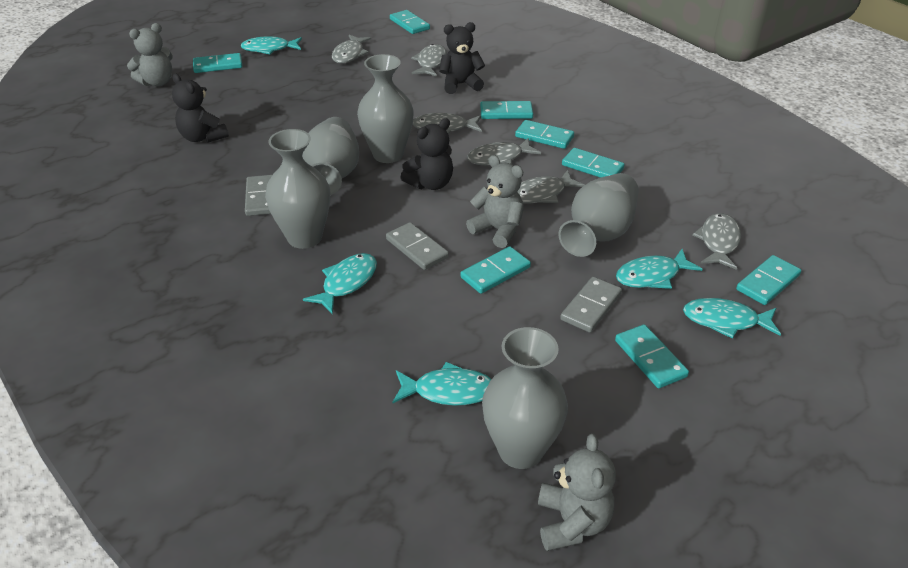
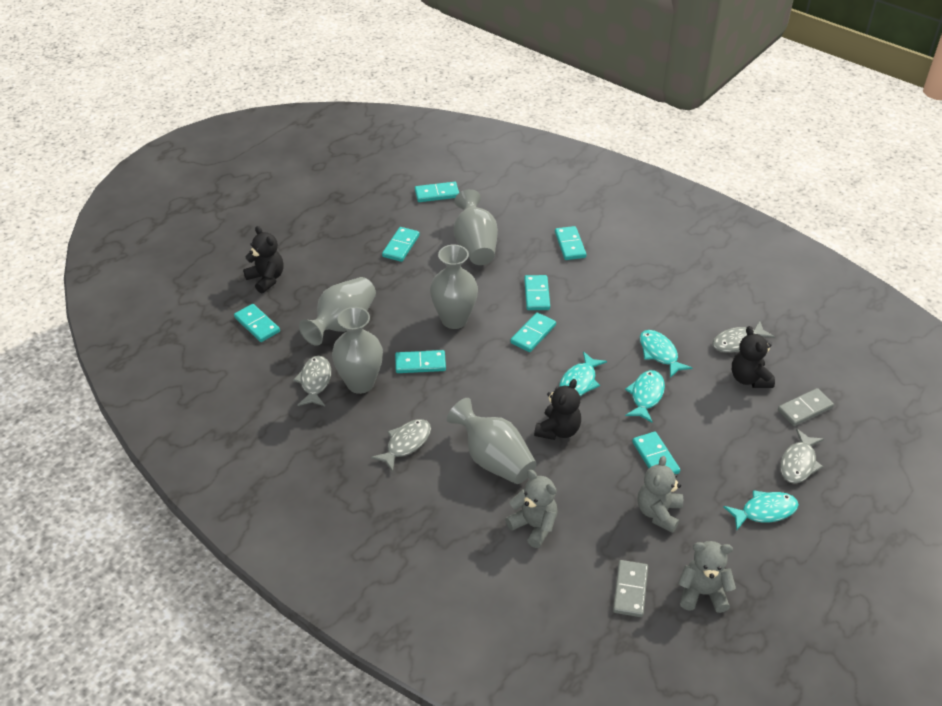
grey domino: [245,175,272,216] [386,222,449,270] [560,277,622,333] = 3 -> [613,560,648,617] [778,388,834,426] = 2
grey fish: [332,35,371,63] [411,44,447,77] [413,113,482,134] [467,138,541,165] [517,170,585,204] [692,213,741,270] = 6 -> [293,356,331,406] [371,419,431,472] [712,321,775,353] [780,429,824,483] = 4
turquoise fish: [241,36,302,54] [303,253,377,314] [393,362,491,406] [616,249,703,289] [683,298,781,339] = 5 -> [559,351,607,396] [625,370,665,423] [640,330,692,378] [723,490,799,531] = 4

